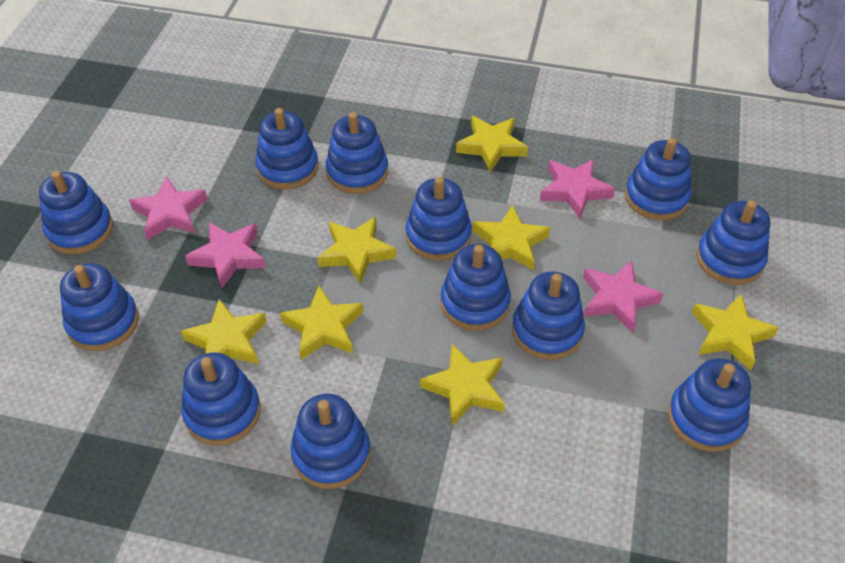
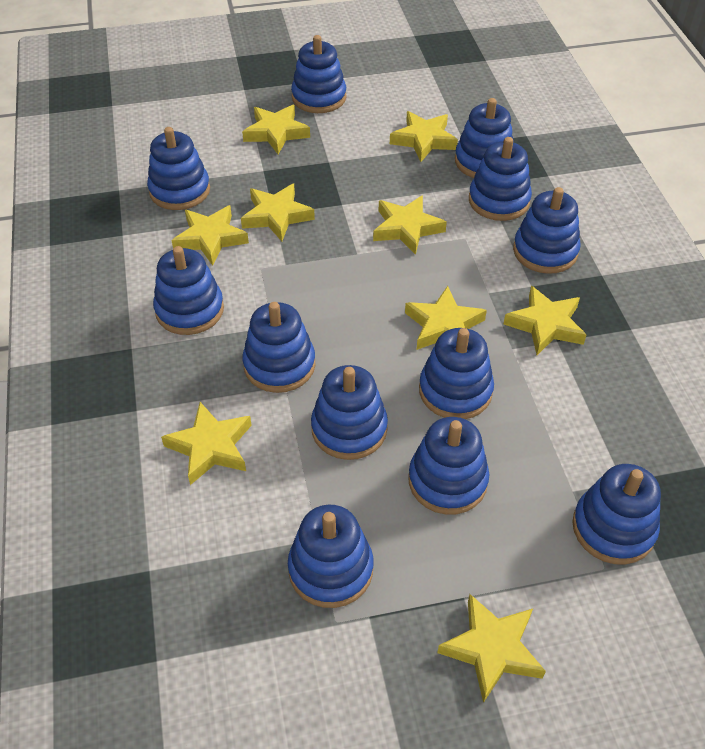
pink star: [129,176,208,240] [185,222,266,288] [540,159,615,219] [583,260,664,333] = 4 -> none = 0
yellow star: [181,299,267,364] [280,285,363,360] [317,217,397,284] [420,344,505,425] [456,116,528,173] [473,204,550,270] [691,294,779,370] = 7 -> [161,402,252,485] [171,205,249,266] [241,183,315,241] [242,105,310,154] [373,195,447,255] [390,111,458,162] [405,286,487,350] [437,594,546,703] [504,286,587,355] = 9

